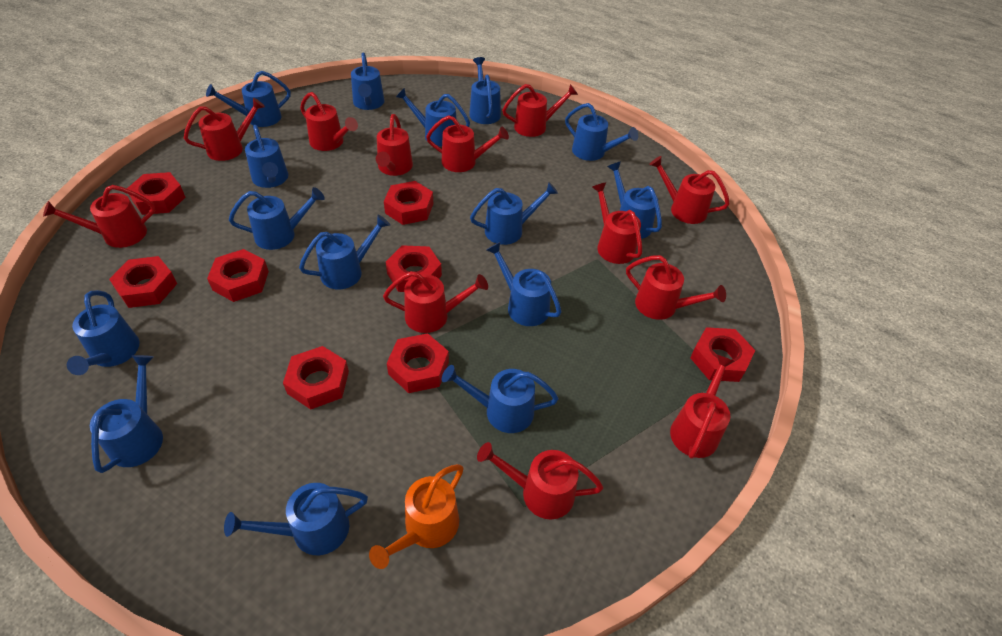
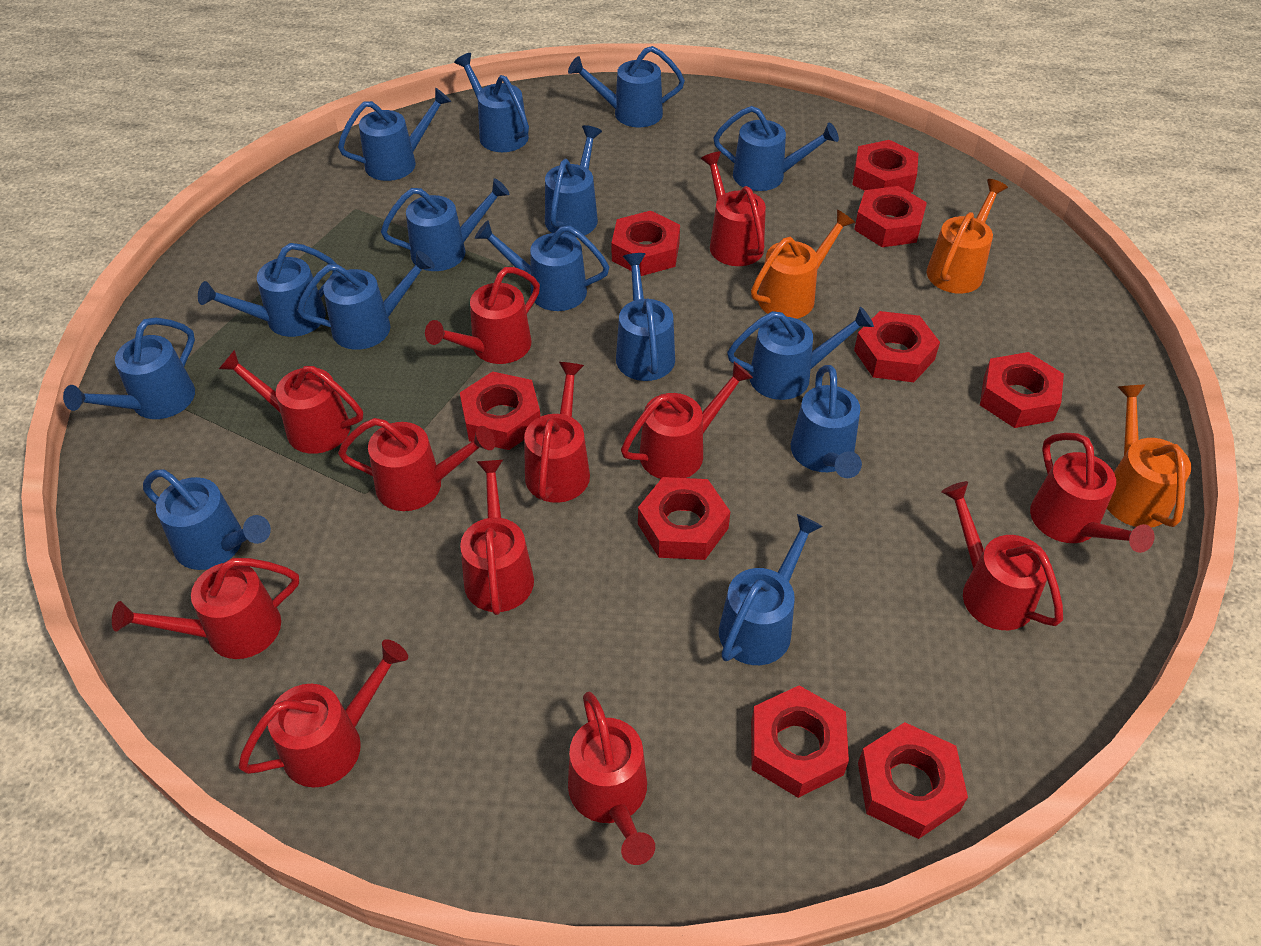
orange watering can: [369,464,464,569] = 1 -> [751,210,855,319] [927,179,1008,293] [1107,385,1191,527] = 3
red nut: [109,256,177,308] [127,172,186,215] [207,249,269,302] [283,346,349,410] [384,181,433,225] [386,245,442,292] [387,333,449,393] [690,327,755,382] = 8 -> [460,371,541,450] [611,211,680,276] [638,477,731,560] [751,685,849,798] [852,140,919,193] [854,186,927,247] [854,311,940,382] [858,722,968,839] [980,352,1064,428] = 9

